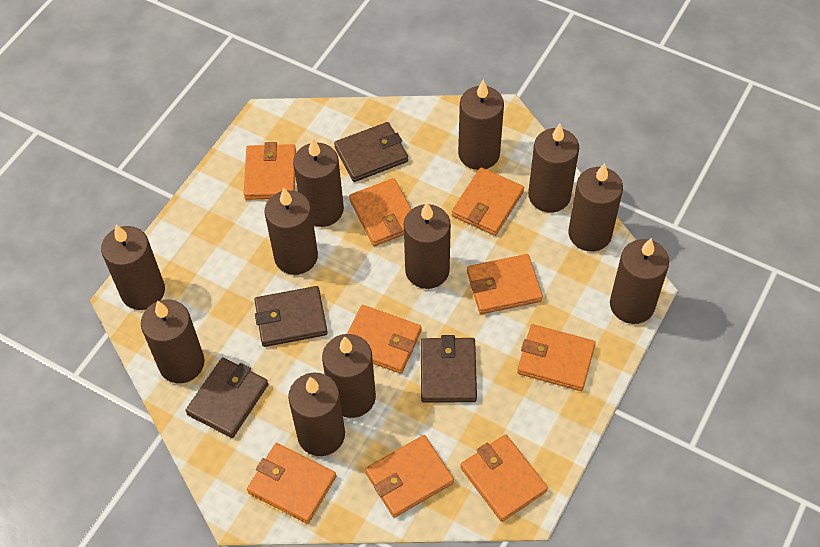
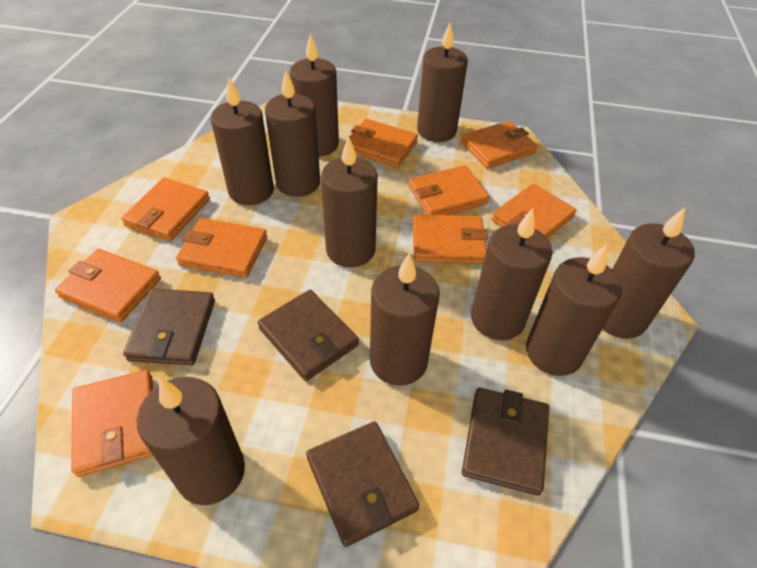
brown candle: [101,224,165,310] [141,300,205,383] [264,188,318,275] [288,373,345,456] [293,138,344,227] [322,334,376,418] [404,202,451,289] [458,80,504,170] [528,123,579,213] [569,163,623,252] [610,238,669,324] = 11 -> [137,377,245,505] [211,77,274,205] [265,70,320,197] [290,33,339,156] [321,135,378,268] [370,253,440,386] [417,23,468,142] [471,208,553,340] [526,244,622,376] [602,208,695,339] = 10

